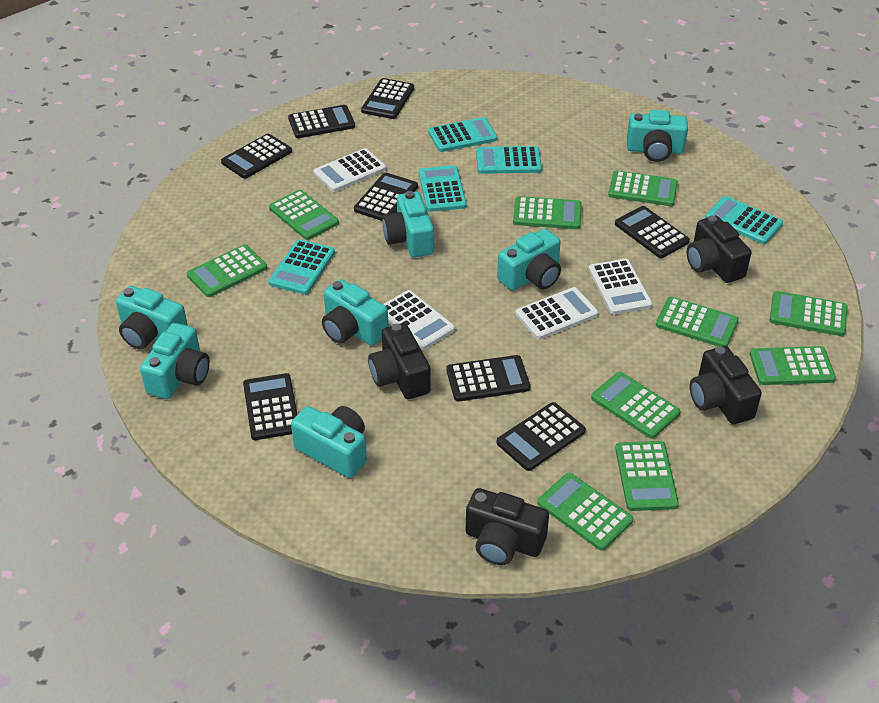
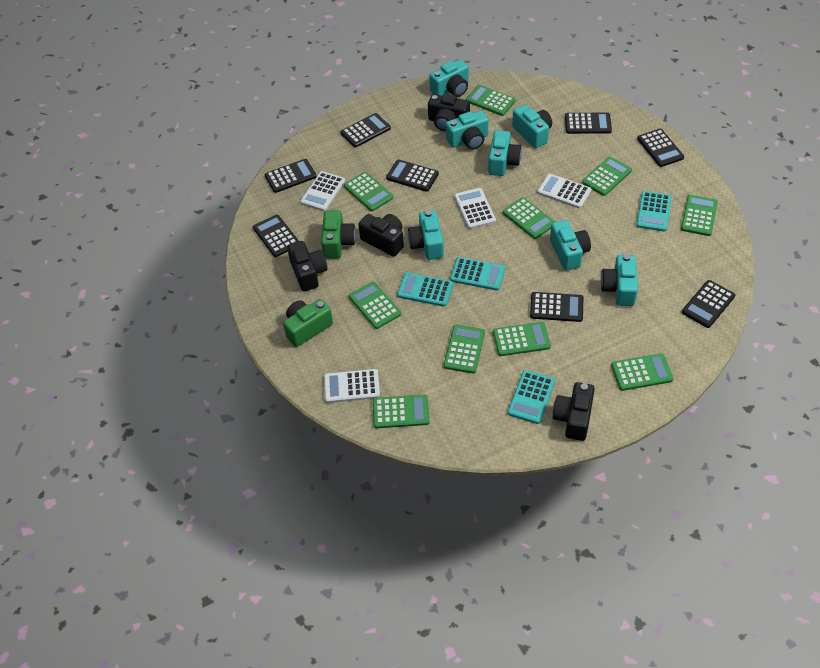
green camera: none = 0 -> [283,299,333,347] [321,210,356,259] = 2
turquoise calculator: [268,239,335,295] [419,165,467,212] [428,117,497,152] [476,146,542,174] [705,196,783,244] = 5 -> [397,272,453,307] [450,257,505,290] [508,370,555,424] [636,191,671,232] = 4

